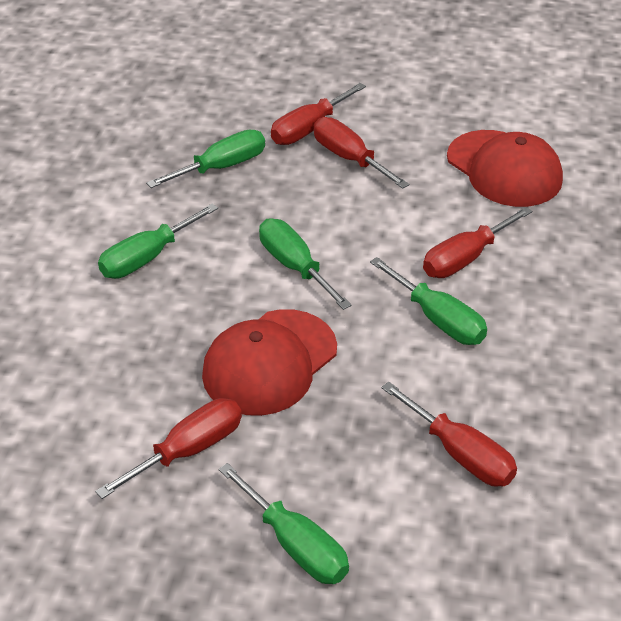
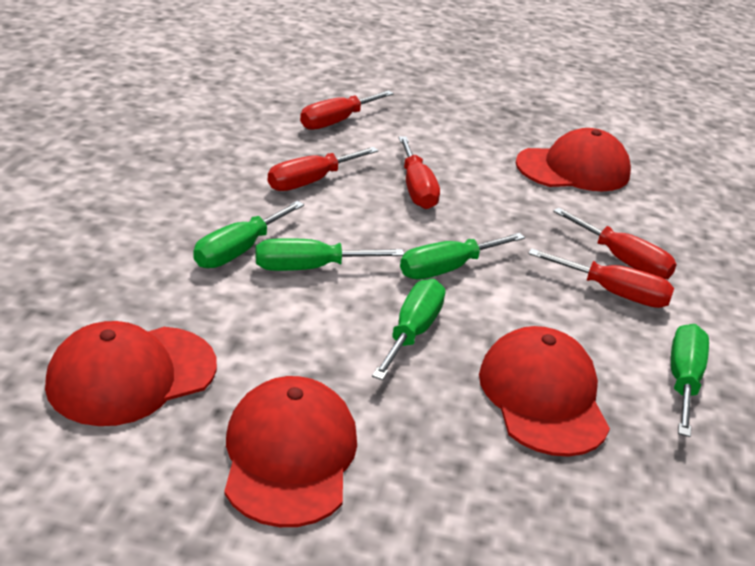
red cap: [202,309,337,416] [447,130,563,207] = 2 -> [45,321,217,426] [224,376,357,527] [479,326,610,457] [516,128,631,191] = 4

